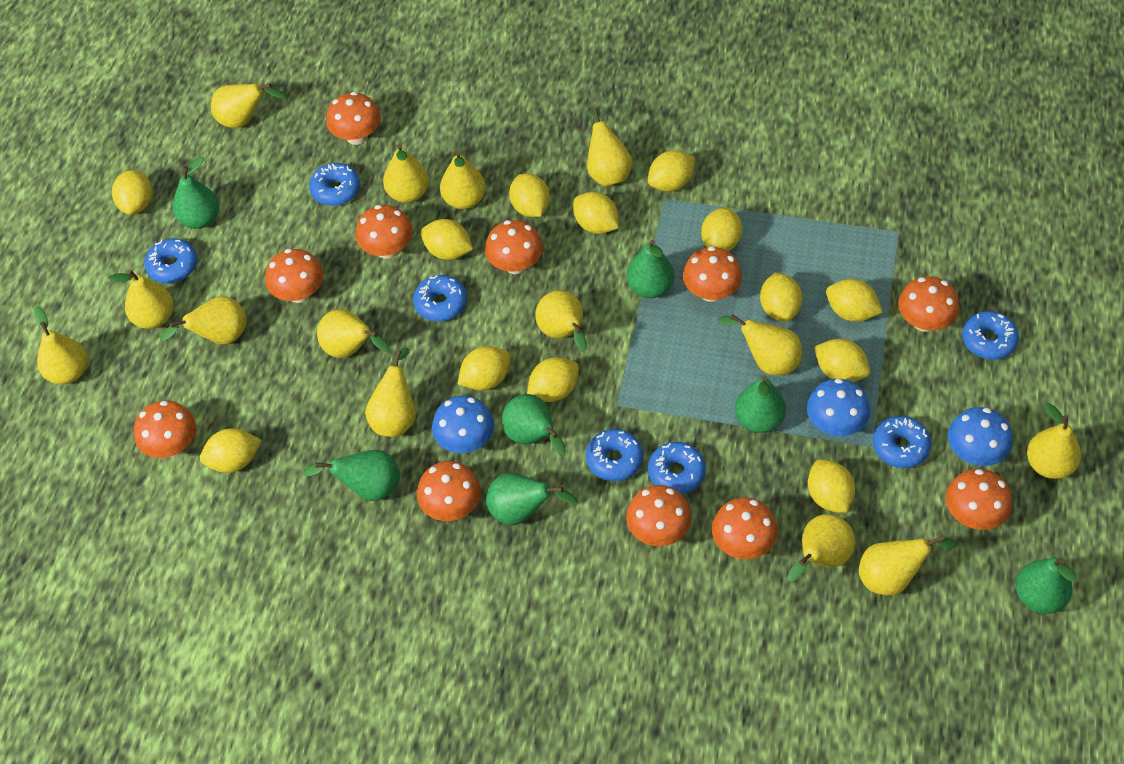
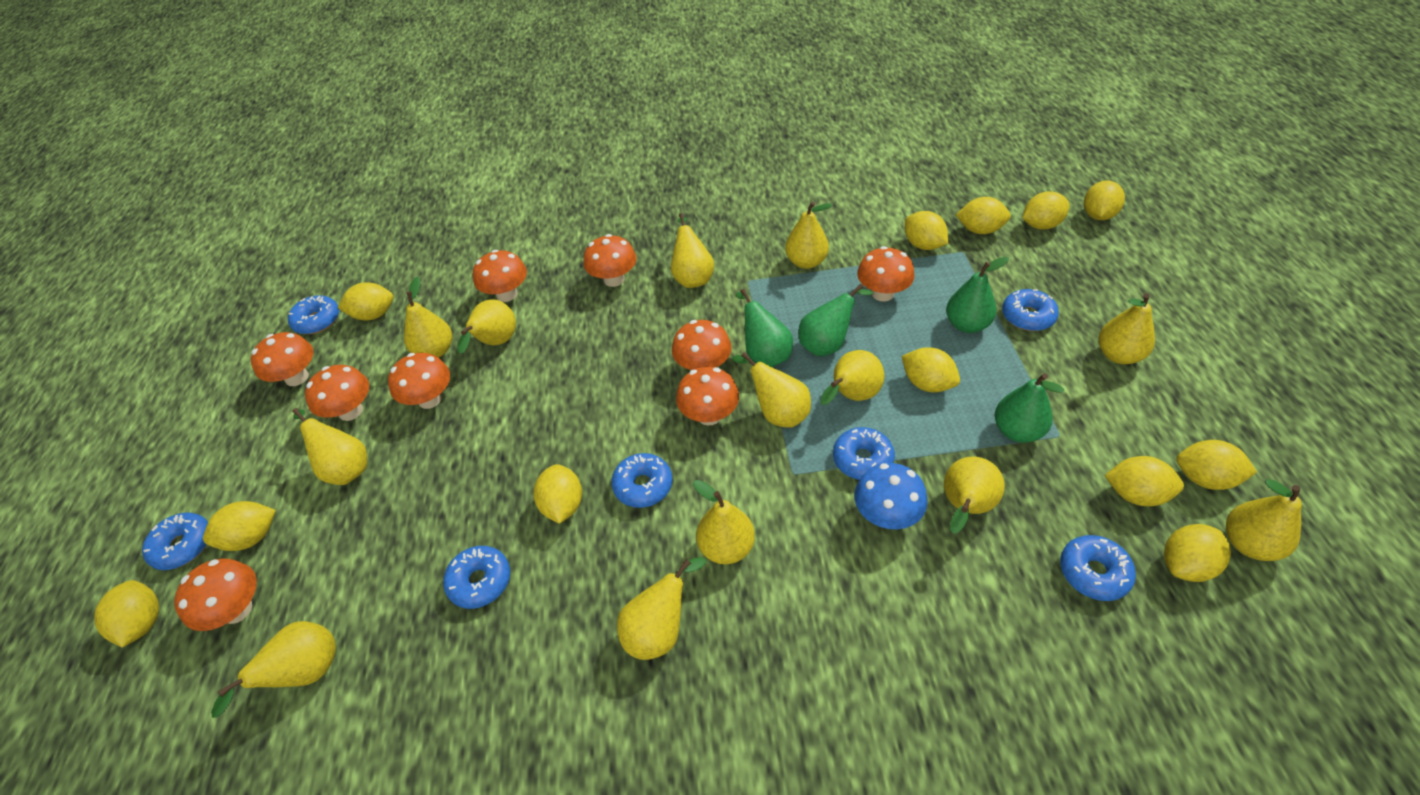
blue mushroom: [432,396,494,453] [807,378,870,436] [948,407,1013,466] = 3 -> [854,463,928,529] = 1
green pear: [173,156,219,229] [303,450,400,501] [486,473,578,525] [502,394,566,456] [627,239,674,298] [735,376,786,433] [1016,558,1076,614] = 7 -> [736,289,793,367] [799,284,873,356] [946,257,1009,333] [995,373,1064,443] = 4
orange mushroom: [134,401,196,458] [265,249,324,303] [326,92,381,145] [355,205,413,259] [417,461,481,521] [485,220,543,274] [626,485,692,546] [683,246,742,302] [712,498,778,559] [898,276,959,332] [946,469,1012,530] = 11 -> [174,558,257,631] [251,332,313,386] [305,365,369,421] [388,353,450,409] [473,250,527,302] [584,234,636,287] [672,320,732,370] [676,367,739,426] [857,246,915,301] = 9
yellow lemon: [112,170,152,215] [200,428,261,473] [421,219,473,260] [458,346,511,391] [509,173,550,217] [527,357,579,402] [573,192,619,234] [648,150,695,191] [701,207,742,251] [760,272,802,322] [808,459,855,514] [814,339,870,382] [826,279,883,322] = 13 -> [94,580,159,648] [203,501,276,551] [338,282,393,320] [533,464,582,524] [901,347,960,392] [905,211,948,250] [956,197,1011,234] [1023,191,1070,230] [1084,180,1125,220] [1105,456,1184,506] [1164,524,1231,582] [1176,440,1257,490] = 12
yellow pear: [34,306,88,384] [108,270,174,329] [161,296,247,344] [211,83,286,128] [317,309,390,358] [365,348,416,437] [383,144,429,203] [440,150,486,209] [535,290,587,352] [587,108,632,186] [717,315,802,375] [788,514,855,582] [859,535,958,596] [1027,403,1081,479] = 14 -> [211,621,336,718] [292,408,367,485] [404,277,452,358] [458,299,516,354] [617,557,706,660] [671,213,714,288] [693,480,755,564] [732,352,811,428] [785,202,833,269] [821,350,885,405] [944,456,1005,533] [1099,293,1155,364] [1226,479,1302,561] = 13

